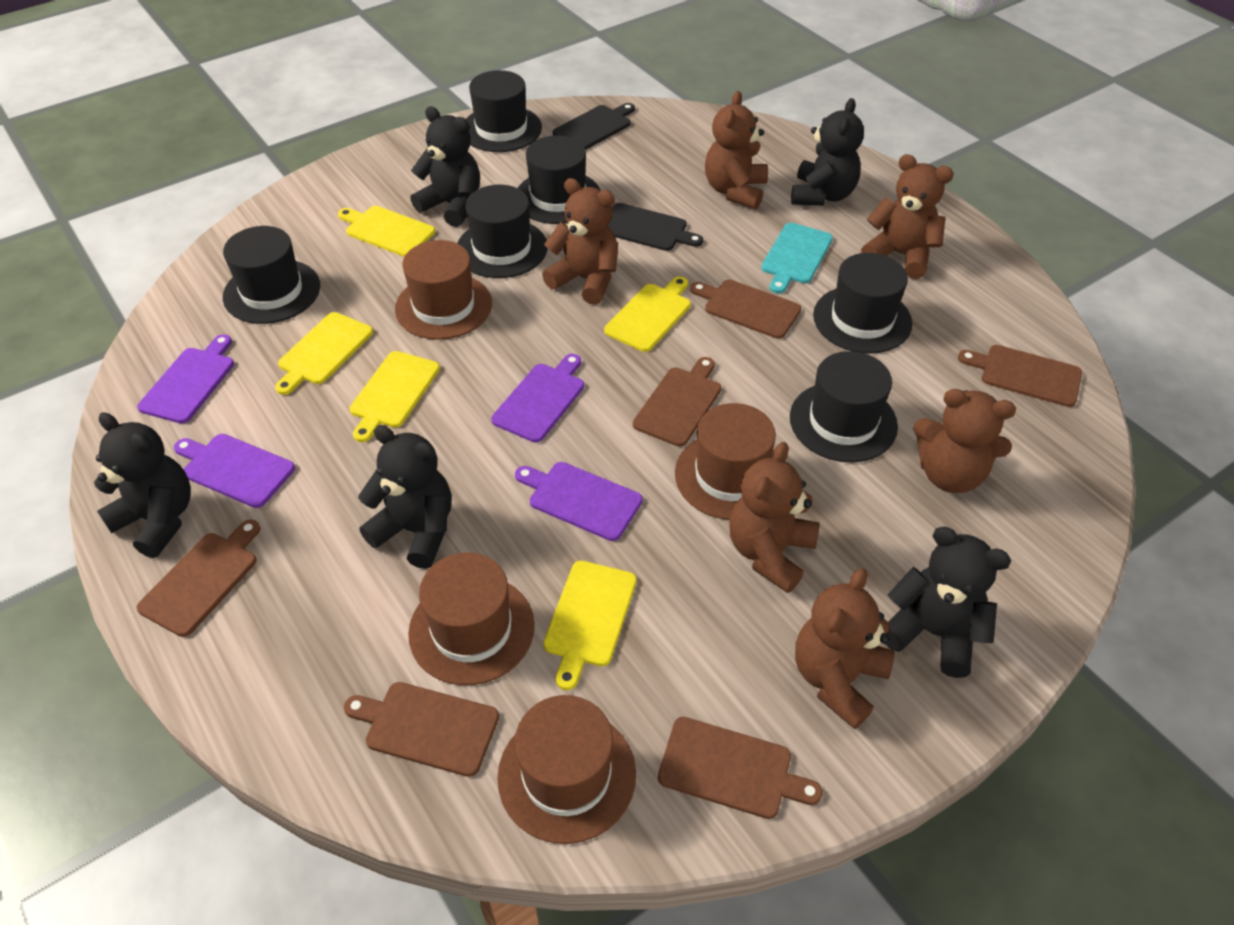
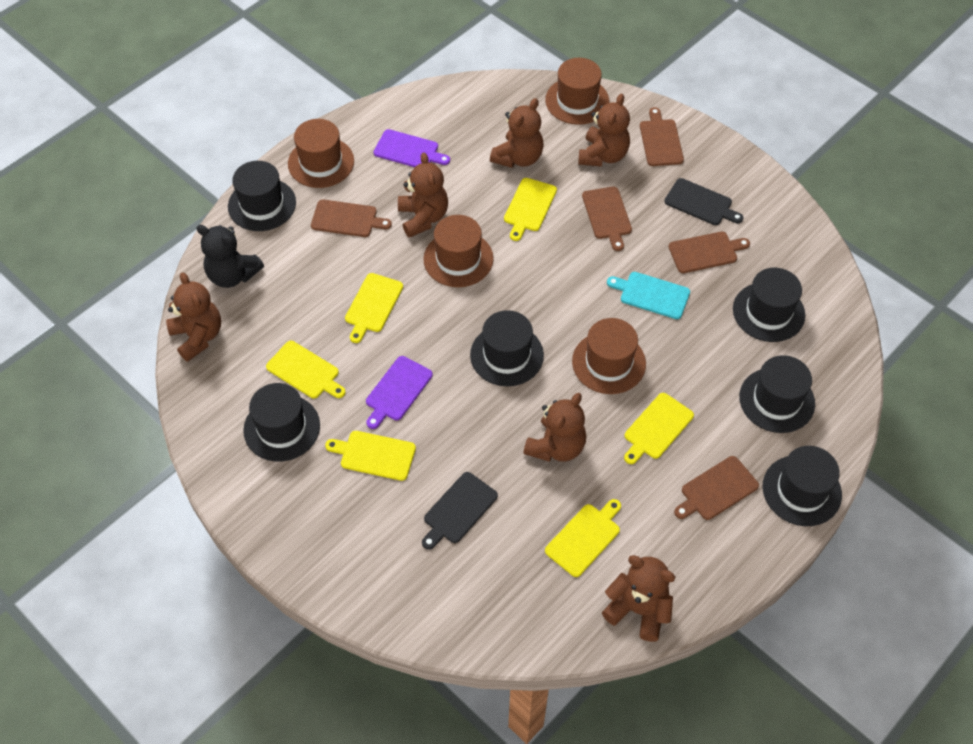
black teddy bear: [94,412,191,558] [358,425,452,569] [410,106,480,227] [791,98,864,206] [884,527,1011,678] = 5 -> [196,225,264,288] = 1
brown cutting board: [137,520,260,637] [344,682,499,777] [633,357,721,447] [658,717,822,819] [690,280,801,339] [958,345,1082,407] = 6 -> [311,199,392,237] [582,187,632,251] [640,107,684,166] [668,232,750,273] [674,456,759,520] = 5
purple cutting board: [137,334,234,423] [174,434,295,508] [491,354,584,443] [515,462,643,541] = 4 -> [366,356,433,429] [374,129,450,167] = 2
yellow cutting board: [275,312,373,395] [338,206,435,257] [350,351,440,442] [543,561,637,690] [604,276,691,352] = 5 -> [266,341,346,399] [325,431,416,481] [345,273,403,343] [504,178,557,241] [545,499,621,577] [624,393,694,464] = 6

